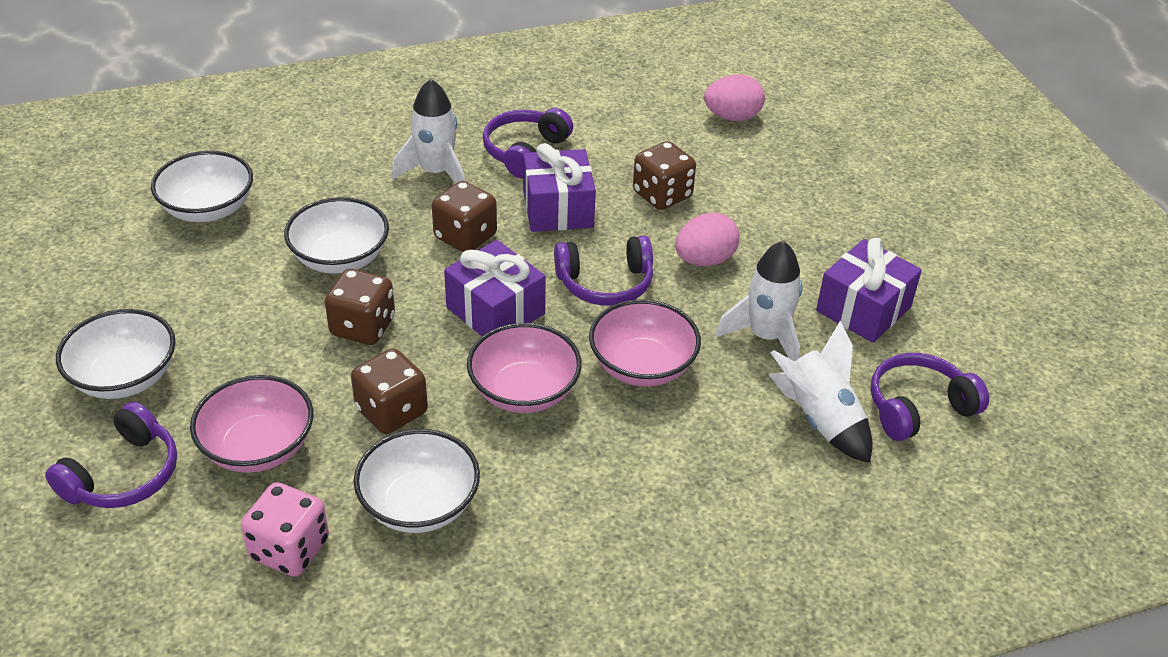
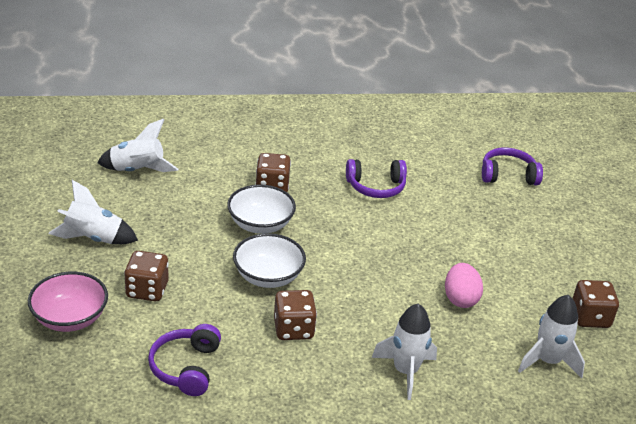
pink bowl: [190,375,313,473] [467,323,582,413] [589,299,701,387] = 3 -> [28,272,108,332] = 1
pink dice: [241,482,329,577] = 1 -> none = 0
pink egg: [675,213,740,266] [704,74,765,121] = 2 -> [445,263,483,308] = 1
purple gift: [444,240,546,336] [523,143,596,232] [816,238,922,343] = 3 -> none = 0
purple headphones: [45,402,177,508] [483,108,573,178] [554,235,653,306] [871,353,989,441] = 4 -> [148,324,221,396] [346,159,407,198] [482,148,543,185] = 3
white bowl: [56,309,176,399] [151,151,253,222] [284,197,389,274] [354,429,480,533] = 4 -> [227,185,296,234] [233,233,306,288] = 2
white rocket: [392,79,465,184] [715,241,802,362] [768,321,873,463] = 3 -> [48,180,138,244] [98,119,178,172] [372,304,437,400] [518,295,585,378] = 4

